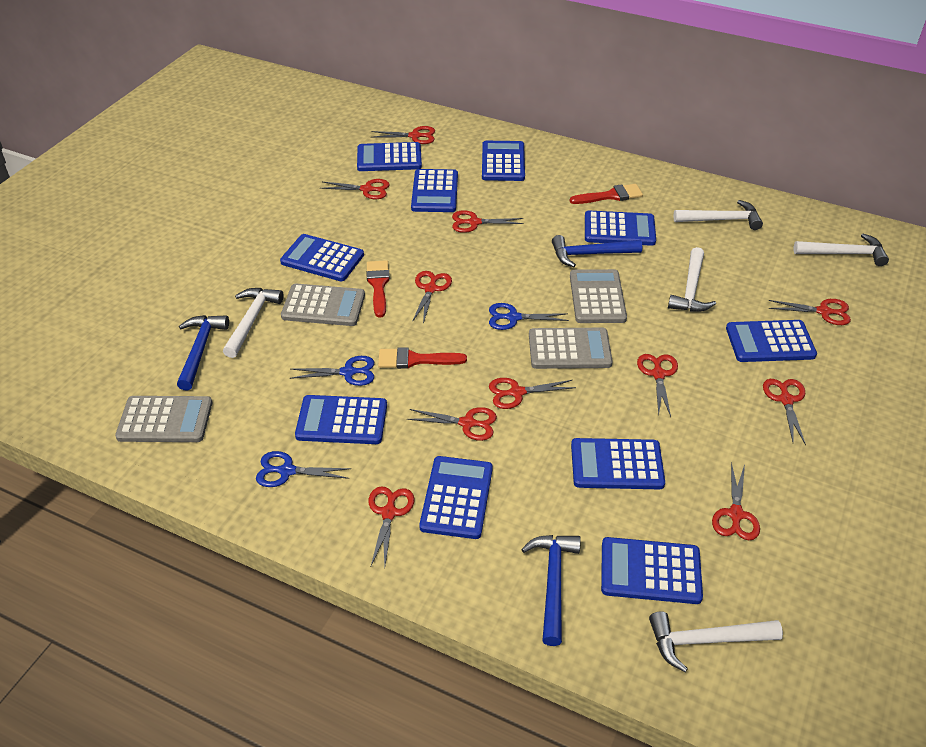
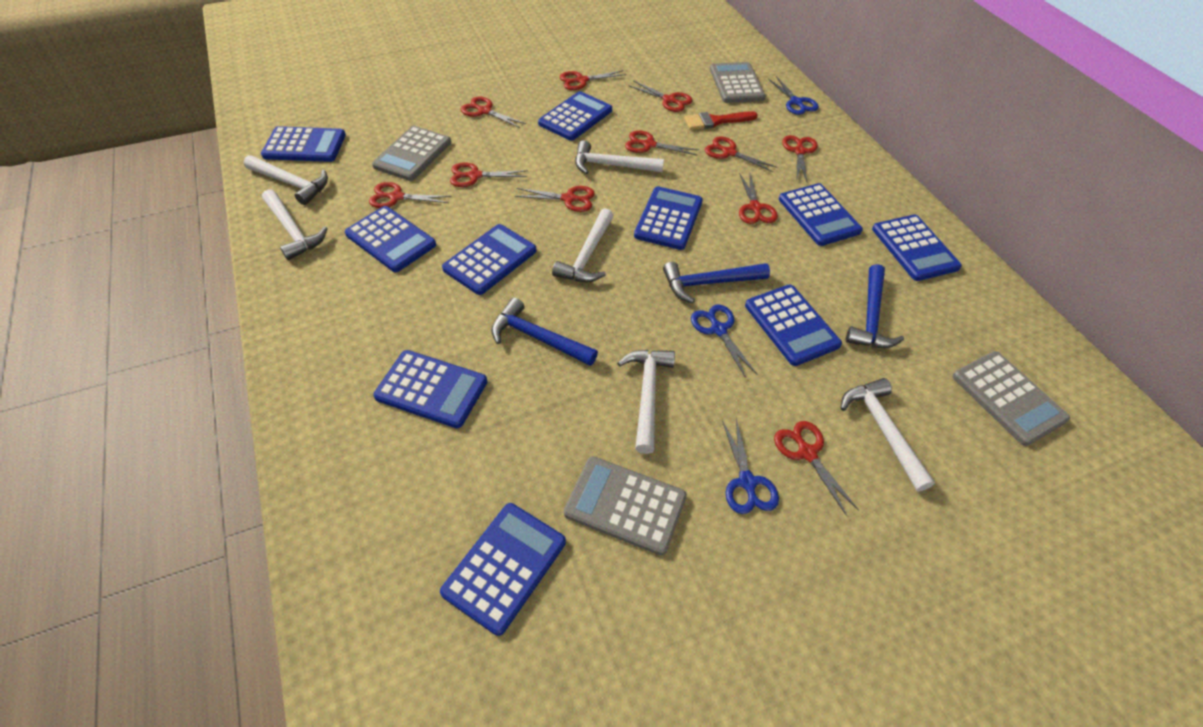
red brush: [366,260,390,318] [378,347,467,369] [570,184,643,204] = 3 -> [684,111,758,130] = 1
white hammer: [223,288,283,358] [649,611,783,672] [668,247,716,312] [674,200,763,230] [794,234,889,266] = 5 -> [244,155,328,205] [262,189,328,260] [552,208,613,282] [575,140,664,174] [617,350,675,454] [841,378,935,492] = 6

